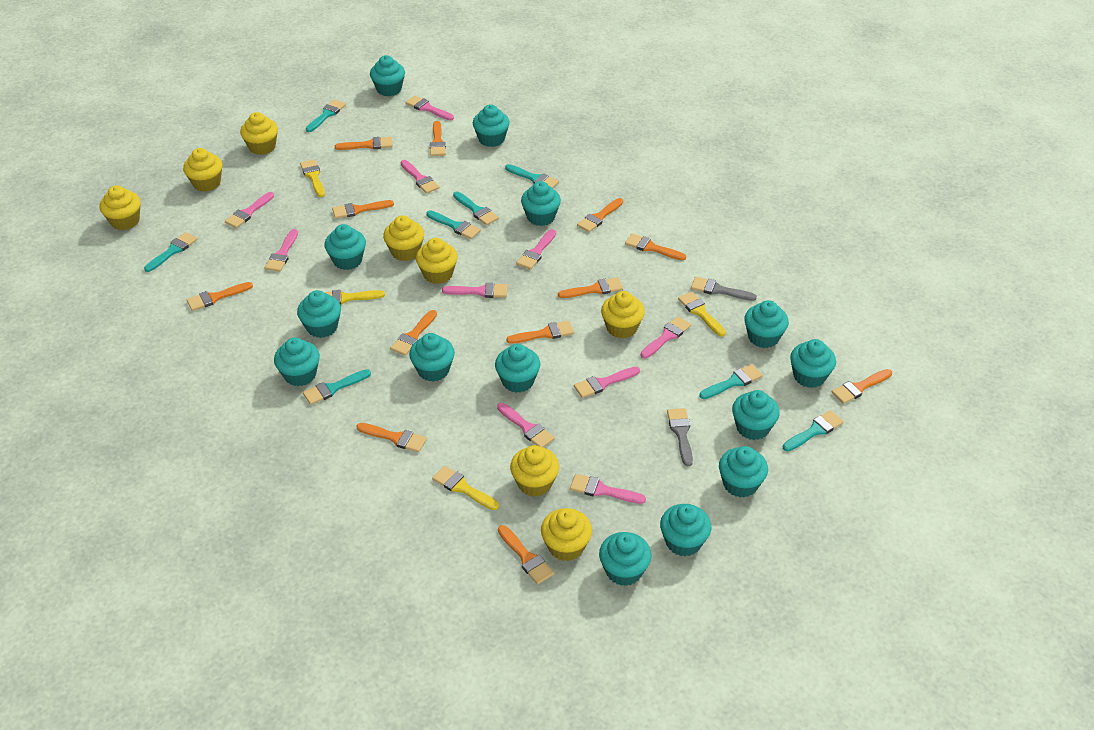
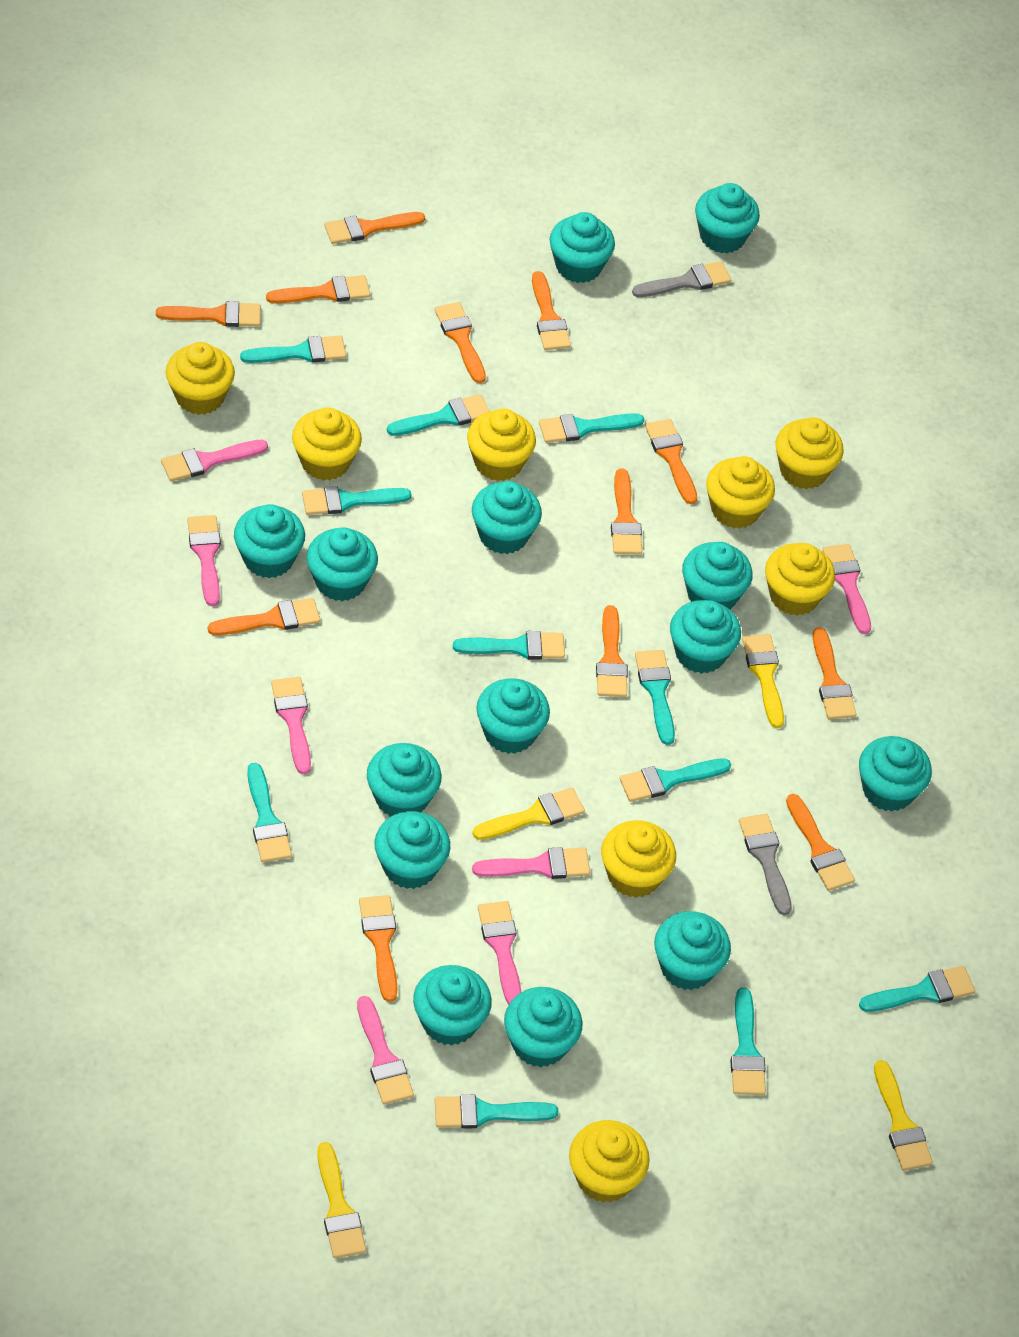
pink brush: [225,192,274,228] [265,229,298,272] [401,160,440,194] [406,96,454,120] [442,283,508,298] [497,403,555,448] [517,229,556,270] [570,474,646,504] [574,367,640,398] [641,316,691,358] = 10 -> [161,440,268,481] [187,515,221,606] [271,677,311,774] [357,996,414,1104] [472,847,590,879] [478,901,521,1005] [823,544,871,634] = 7
turquoise brush: [144,232,198,272] [303,369,371,405] [306,99,346,132] [426,210,481,239] [453,191,499,225] [505,164,559,188] [699,364,763,399] [783,410,844,451] = 8 -> [240,335,346,363] [247,763,292,862] [302,486,411,515] [387,394,490,436] [435,1095,558,1128] [453,631,565,660] [539,413,644,443] [619,759,731,802] [635,650,675,745] [730,988,766,1095] [859,966,975,1012] = 11

